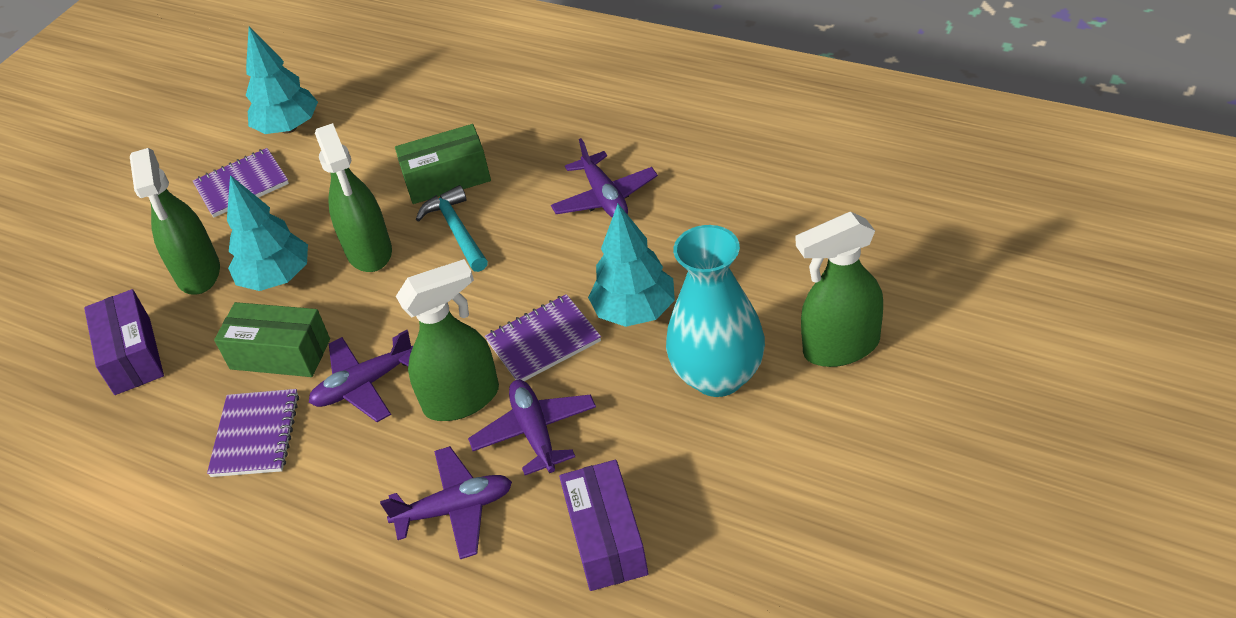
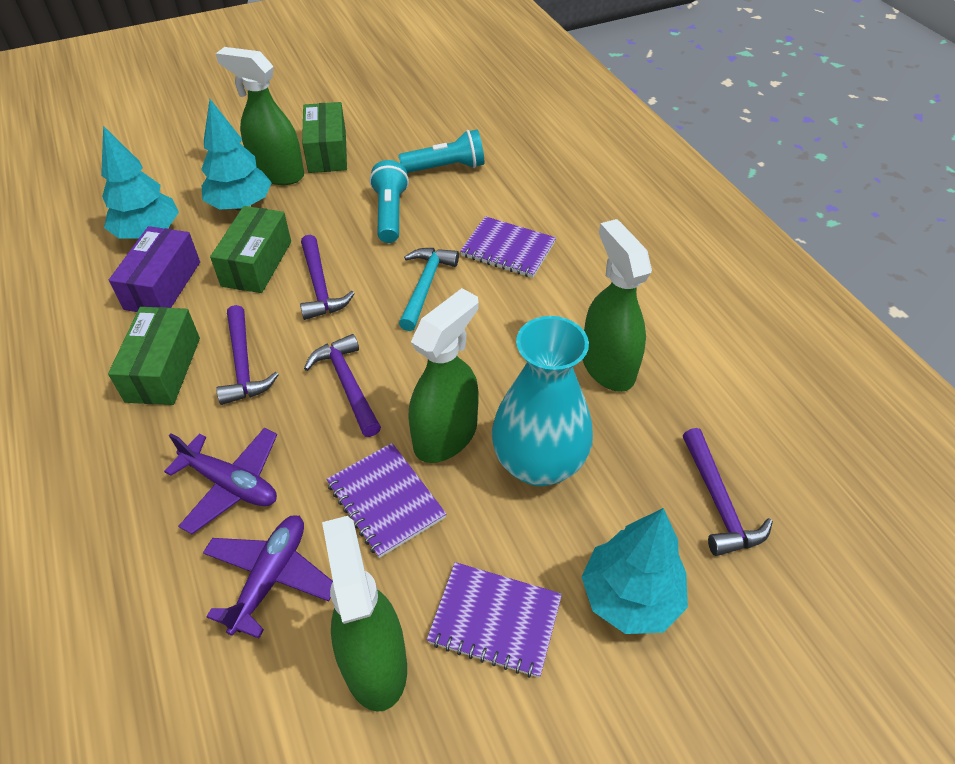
green box: [214,302,330,377] [395,124,491,204] = 2 -> [108,307,200,405] [210,206,291,293] [302,102,347,173] = 3
purple box: [84,289,164,395] [559,460,649,591] = 2 -> [109,226,200,312] = 1
purple hammer: none = 0 -> [216,305,279,405] [300,235,355,320] [304,334,381,437] [683,428,773,556] = 4
purple plane: [309,330,413,422] [380,446,512,559] [468,380,596,475] [551,138,658,218] = 4 -> [164,428,277,534] [203,515,333,638] = 2
turquoise flashlight: none = 0 -> [369,160,409,243] [398,129,484,173] = 2

